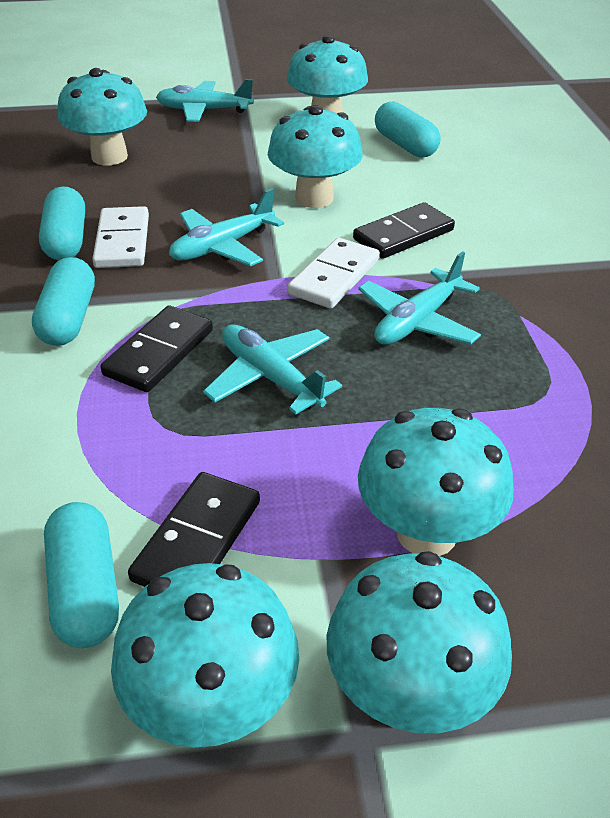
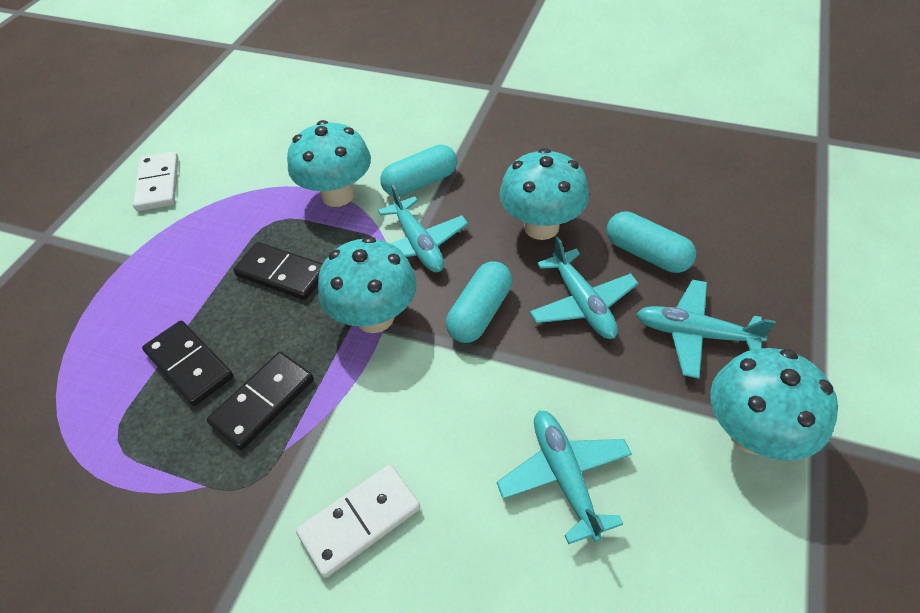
turquoise capsule: [32,257,95,346] [39,186,85,260] [44,502,119,648] [375,102,441,158] = 4 -> [380,145,457,197] [446,261,512,343] [607,211,696,273] = 3
turquoise mushroom: [58,68,147,165] [111,563,299,747] [268,105,363,208] [287,35,368,113] [327,551,512,733] [358,408,514,556] = 6 -> [287,120,371,207] [318,236,417,333] [499,148,589,240] [710,348,838,460] = 4

